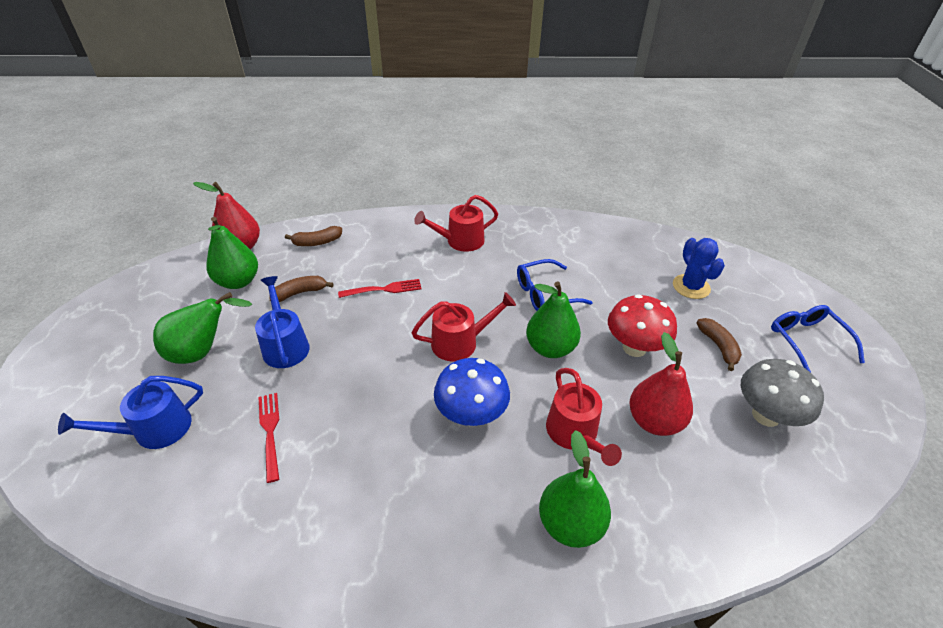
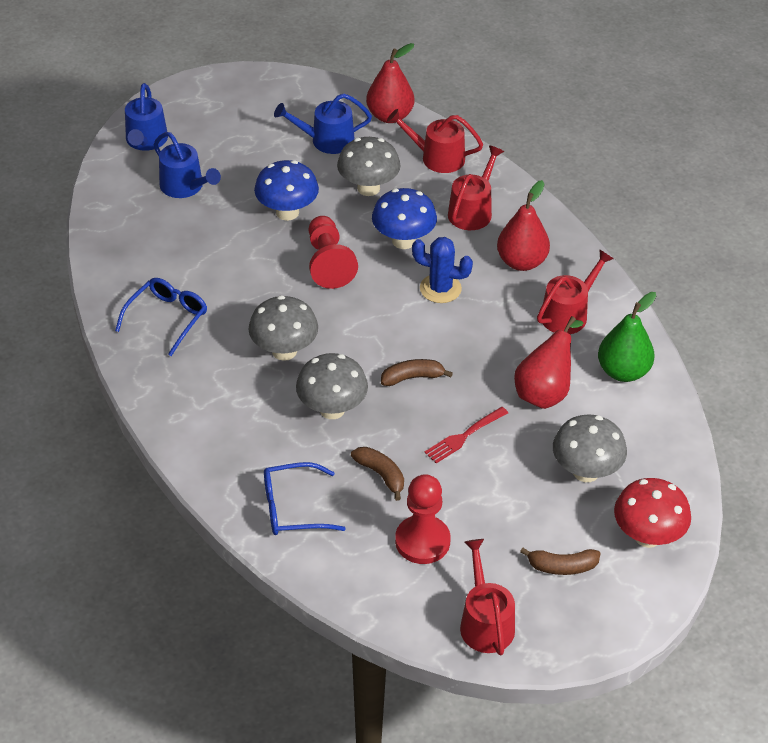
blue mushroom: [434,358,510,426] = 1 -> [254,160,319,221] [372,188,437,249] = 2
blue watering can: [58,376,203,449] [255,276,310,368] = 2 -> [125,83,168,151] [154,132,221,198] [274,94,372,154] = 3
green pear: [153,292,252,364] [206,217,258,289] [526,281,581,358] [539,430,611,548] = 4 -> [598,292,656,382] = 1
grey mushroom: [741,359,824,427] = 1 -> [248,295,318,361] [296,353,368,419] [337,137,401,196] [553,414,627,482] = 4
red fork: [259,393,279,483] [338,279,421,298] = 2 -> [425,407,508,463] = 1
red pawn: none = 0 -> [309,216,358,289] [395,474,451,564] = 2
red pear: [193,182,260,249] [629,332,693,436] = 2 -> [366,43,415,123] [497,180,550,271] [514,316,583,409] = 3
red watering can: [412,292,516,362] [414,195,498,252] [546,368,622,466] = 3 -> [387,109,483,173] [448,145,504,230] [460,539,515,656] [537,249,614,334] = 4

